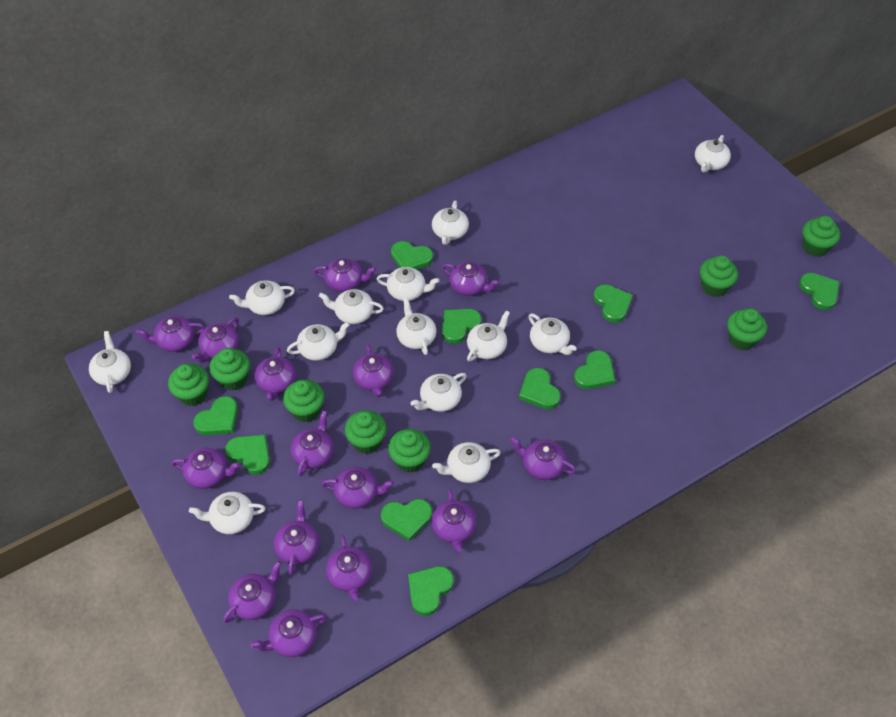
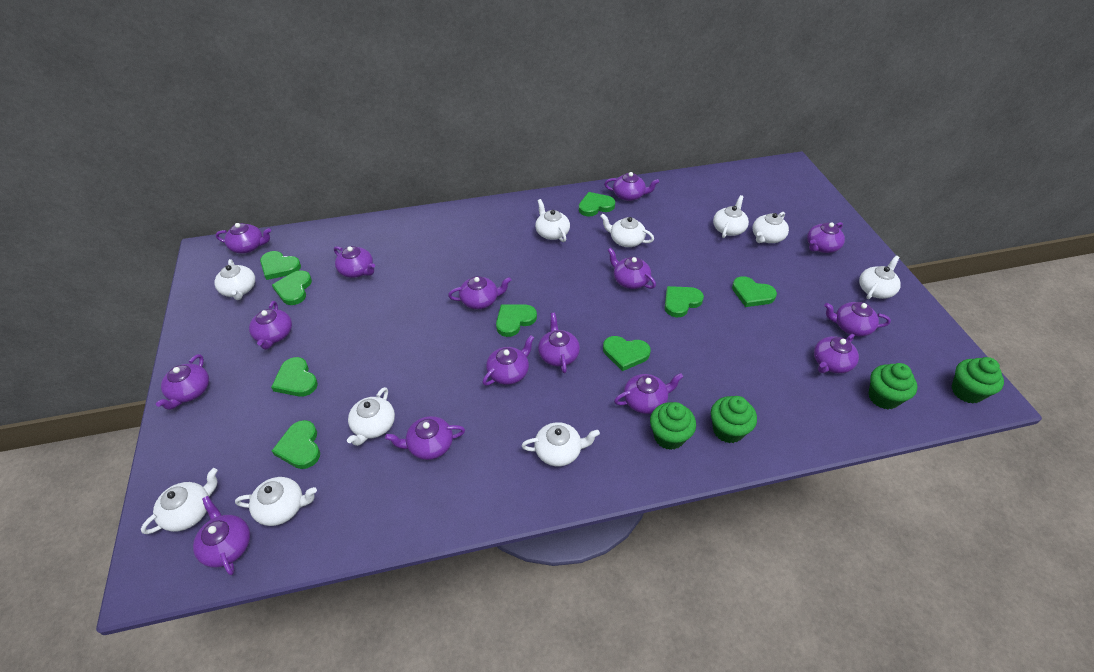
green cupcake: [168,364,209,406] [210,348,250,391] [283,380,325,422] [345,410,387,454] [388,429,431,473] [700,255,738,297] [727,308,767,350] [802,216,840,257] = 8 -> [650,402,696,450] [711,396,757,443] [868,363,917,409] [952,357,1004,404] = 4
green heart: [193,396,238,435] [225,435,270,475] [381,499,432,541] [391,241,433,270] [408,566,454,616] [442,309,482,344] [519,368,561,409] [574,350,615,389] [593,285,633,323] [799,273,839,310] = 10 -> [260,251,301,280] [271,357,318,397] [272,270,312,305] [272,420,320,469] [496,305,537,337] [579,192,615,216] [603,336,651,371] [664,286,704,317] [732,276,777,307] = 9
white teapot: [89,331,131,393] [189,492,266,534] [229,280,295,315] [287,322,350,361] [319,289,384,324] [377,267,439,301] [396,297,436,355] [411,373,467,412] [432,200,469,245] [432,442,501,483] [467,311,510,362] [528,313,577,355] [695,135,731,172] = 13 -> [141,468,218,534] [215,259,255,300] [235,477,317,526] [347,387,395,446] [521,422,600,466] [535,199,570,242] [600,214,654,247] [713,195,749,238] [752,212,789,243] [859,256,901,299] = 10

